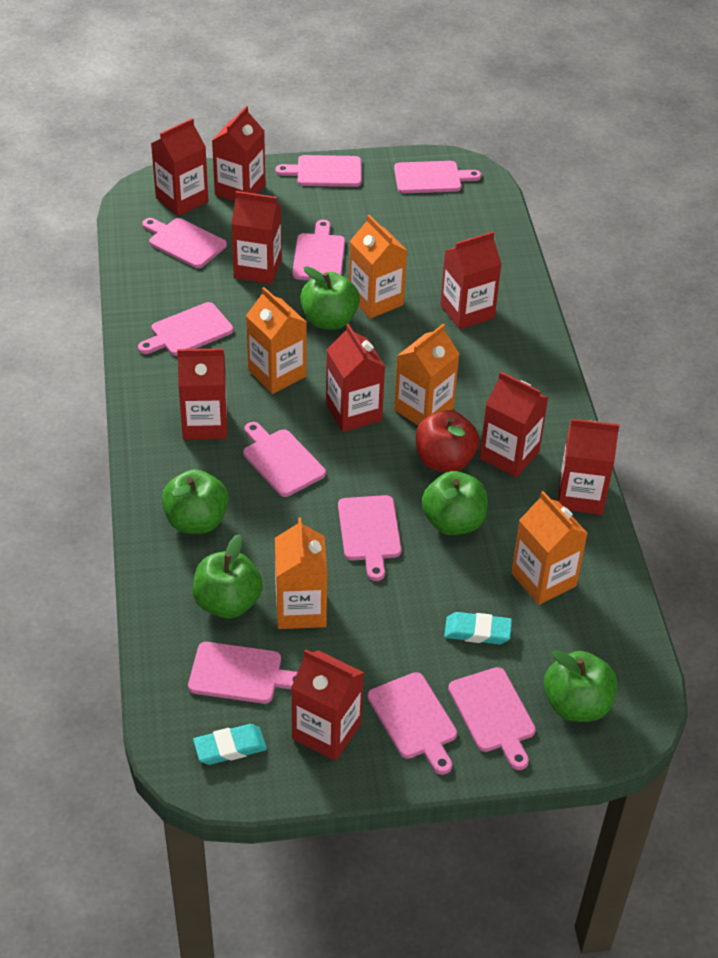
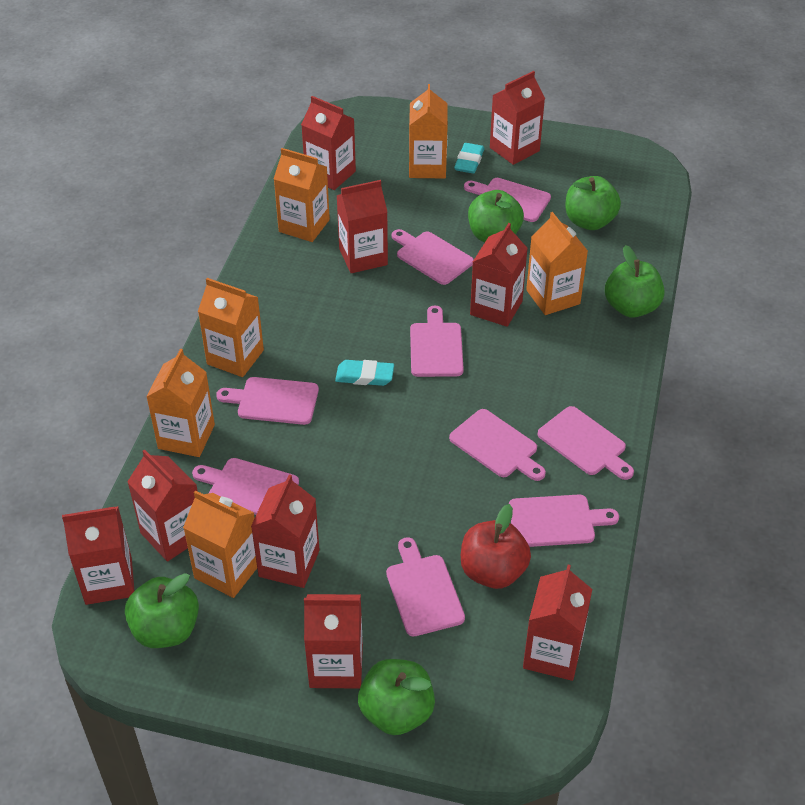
orange carton: [246,287,307,394] [275,517,327,629] [349,215,407,319] [394,324,459,425] [511,491,588,605] = 5 -> [146,349,215,457] [183,490,257,598] [198,278,264,377] [274,148,330,242] [409,84,448,178] [526,212,588,315] = 6
pink cutting board: [138,302,233,356] [142,218,227,268] [188,642,297,704] [243,422,326,497] [276,155,362,187] [292,220,345,280] [338,495,402,581] [367,672,457,775] [394,161,481,193] [448,667,536,770] = 10 -> [192,458,299,515] [216,377,319,425] [386,537,465,636] [392,229,474,285] [410,306,464,377] [449,409,546,481] [464,178,551,222] [509,495,619,547] [538,406,634,480] = 9

